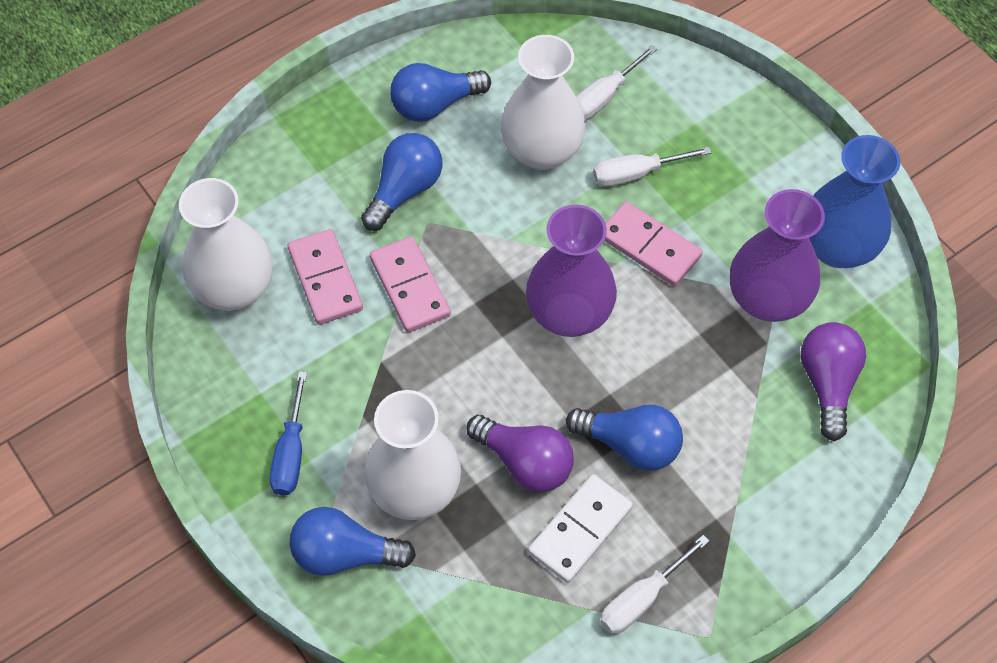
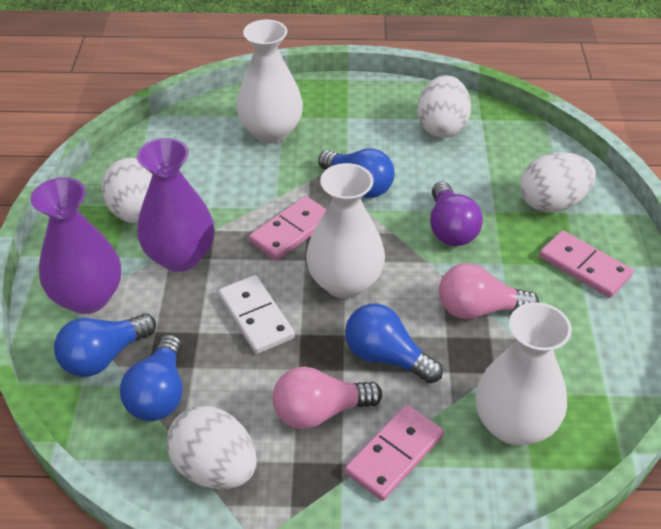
blue screwdriver: [270,371,307,496] = 1 -> none = 0
blue vase: [809,135,900,268] = 1 -> none = 0
pink light bulb: none = 0 -> [272,367,382,429] [439,263,539,319] = 2
purple light bulb: [466,415,574,492] [801,322,866,441] = 2 -> [430,182,483,246] = 1
white egg: none = 0 -> [101,158,153,223] [167,406,257,489] [417,75,471,138] [520,152,596,212] = 4
white screwdriver: [576,45,657,120] [593,147,711,186] [600,535,709,634] = 3 -> none = 0

